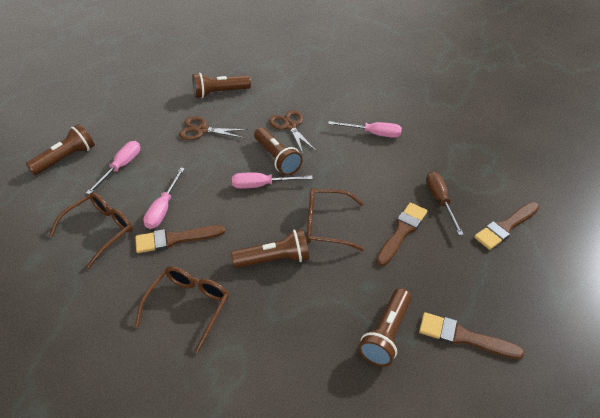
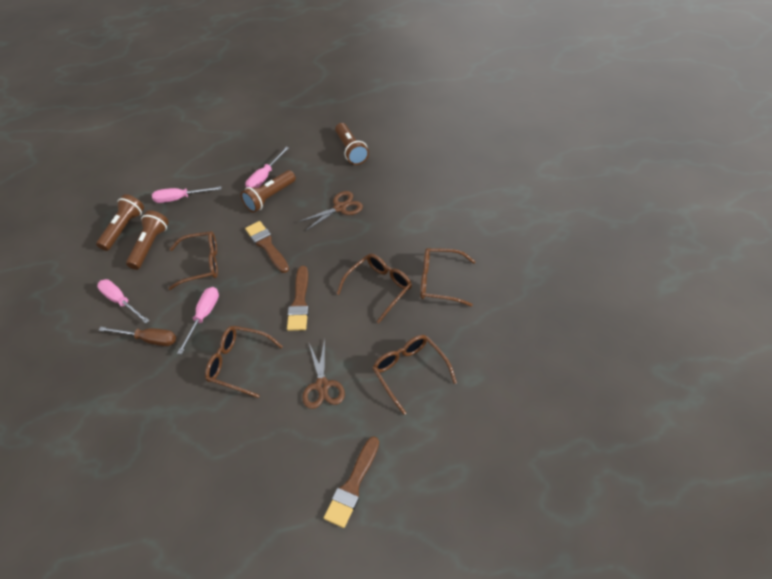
brown brush: [135,225,225,253] [376,203,427,266] [419,312,524,359] [474,202,539,250] = 4 -> [245,221,289,273] [287,266,309,331] [324,436,379,528] = 3
brown flashlight: [26,124,95,175] [192,73,251,98] [231,229,309,268] [254,127,303,175] [359,288,411,367] = 5 -> [96,194,144,251] [126,210,169,270] [241,170,296,213] [335,123,369,165] = 4
brown glasses: [49,192,133,269] [135,266,229,353] [307,189,364,251] = 3 -> [168,231,218,290] [205,326,283,398] [336,254,412,323] [372,335,457,415] [420,248,476,307] = 5

